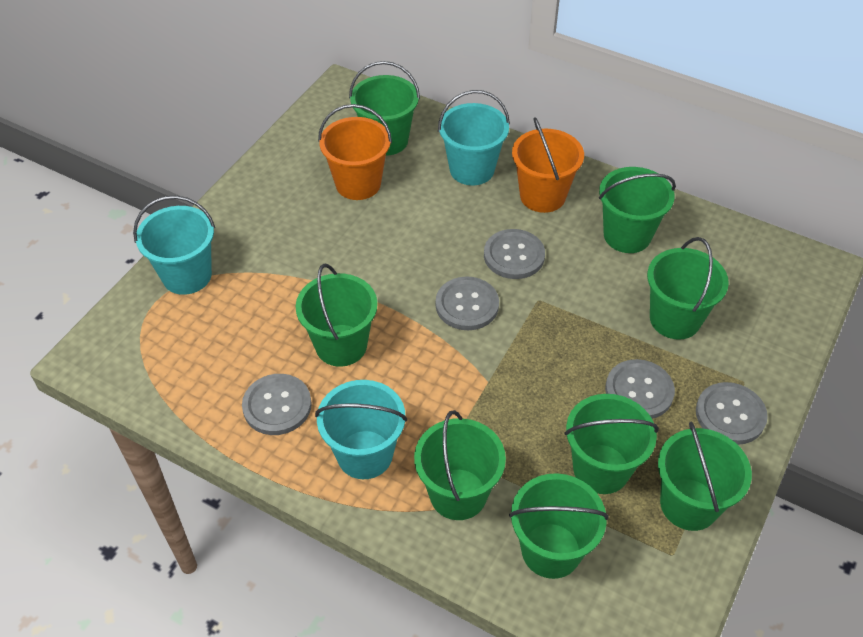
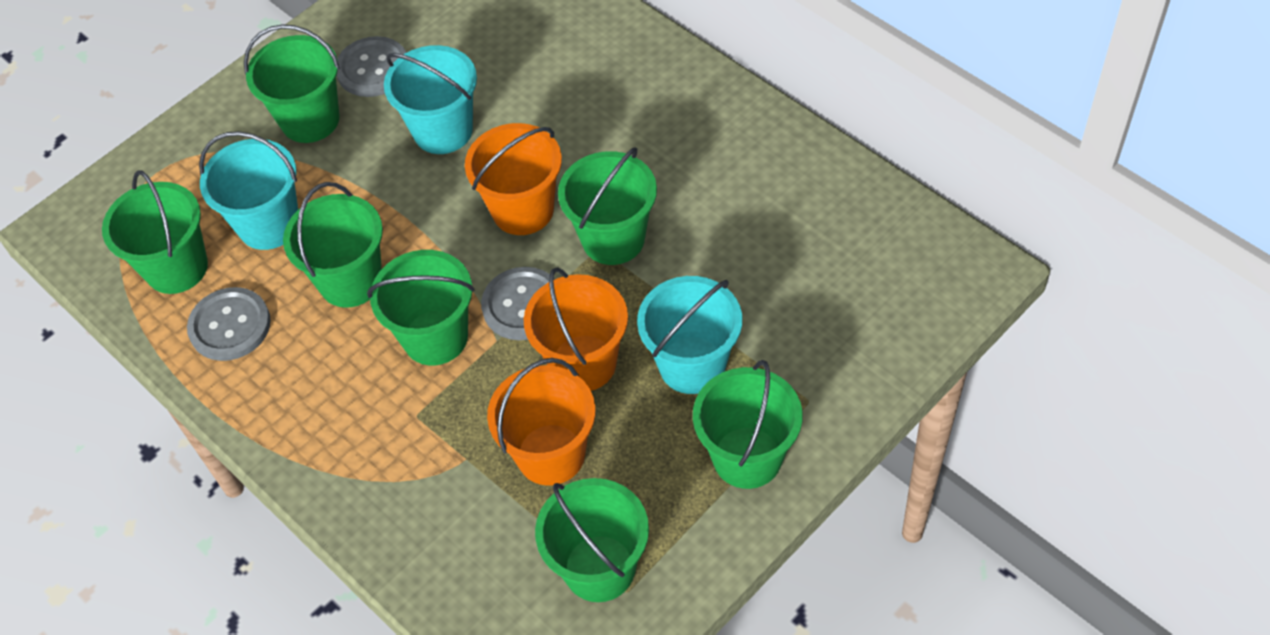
green bucket: [295,264,378,367] [349,61,420,156] [414,410,506,520] [509,473,608,579] [565,394,659,494] [599,167,676,253] [647,237,729,340] [658,421,752,531] = 8 -> [102,170,208,294] [244,24,340,143] [283,182,383,308] [367,250,475,366] [535,478,649,602] [558,147,657,265] [693,360,803,489] = 7
grey button: [242,374,312,435] [436,276,499,330] [484,229,545,279] [605,359,675,419] [696,382,768,445] = 5 -> [187,287,271,361] [336,36,407,97] [481,267,555,340] = 3
orange bucket: [318,104,392,200] [512,117,584,213] = 2 -> [465,123,562,235] [487,358,596,486] [524,267,628,391] = 3

